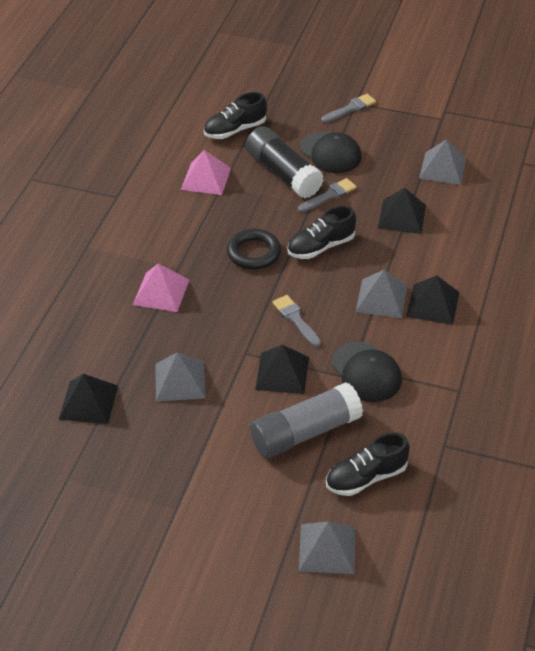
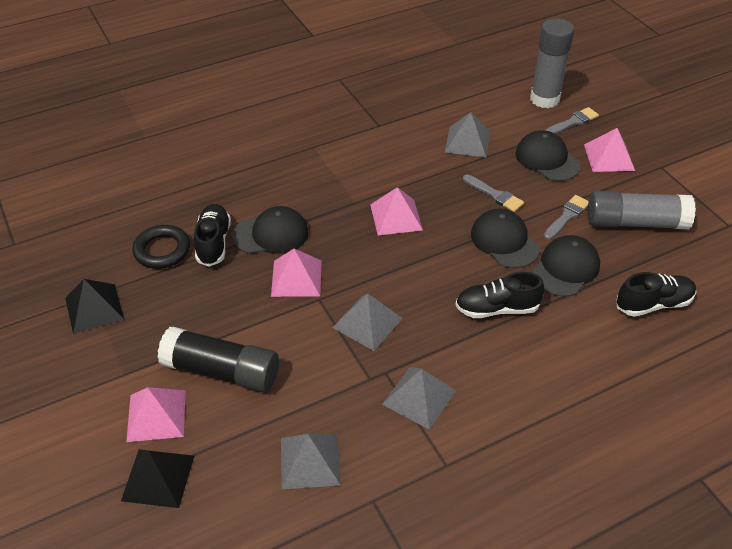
black cap: [300,132,362,173] [331,342,402,402] = 2 -> [232,206,308,254] [471,208,539,268] [516,130,581,181] [532,235,600,297] = 4
black pyramid: [59,374,118,424] [255,345,309,394] [378,188,426,234] [406,275,459,325] = 4 -> [65,279,124,334] [121,449,194,508] = 2
grey glue stick: [250,382,363,458] = 1 -> [530,18,574,108] [588,191,696,229] = 2
pink pyramid: [133,263,189,312] [181,150,231,195] = 2 -> [126,387,186,442] [271,249,322,297] [370,187,423,235] [584,128,635,172] = 4

